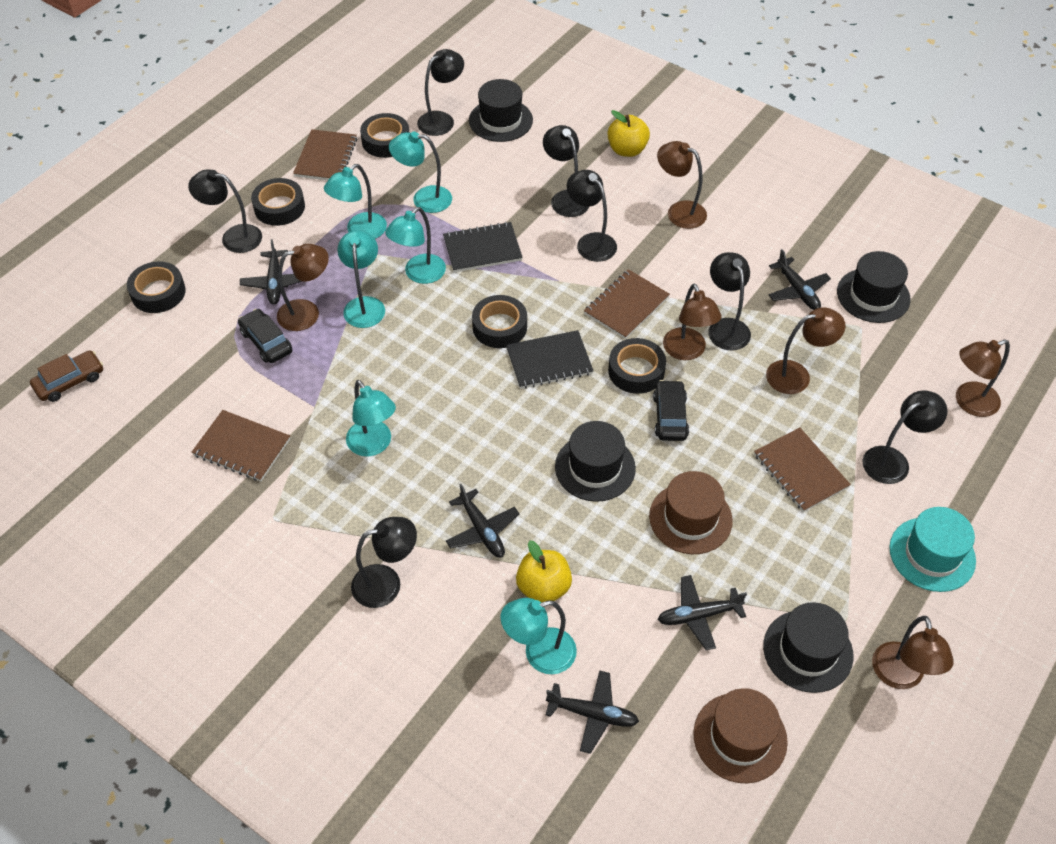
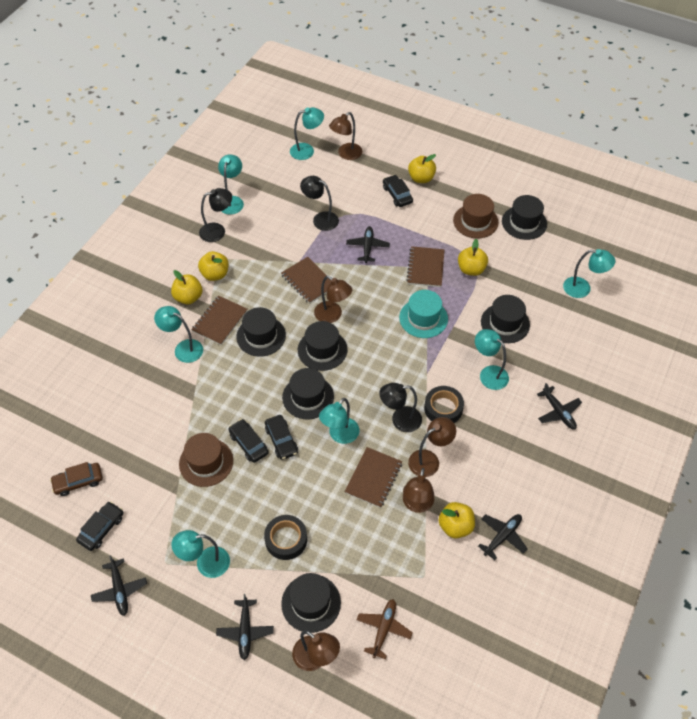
black car: [238,309,292,363] [653,380,689,441] = 2 -> [76,502,123,551] [228,419,269,463] [265,415,298,460] [383,175,413,207] = 4
black hat: [469,79,533,142] [555,421,636,502] [763,602,854,693] [837,251,911,323] = 4 -> [236,307,286,357] [281,573,341,633] [282,368,334,419] [298,321,347,371] [481,295,530,343] [502,195,547,240] = 6
black lamp: [188,170,262,253] [351,517,417,608] [417,49,464,136] [543,125,589,217] [567,170,617,262] [708,252,751,351] [863,390,948,484] = 7 -> [199,188,232,242] [300,176,339,231] [379,383,422,432] = 3
black notebook: [443,222,523,272] [506,330,594,389] = 2 -> none = 0
black tape: [127,261,186,313] [251,178,305,226] [360,113,409,158] [472,295,527,348] [608,338,666,394] = 5 -> [264,515,307,560] [424,386,464,423] = 2
brown lamp: [277,244,329,331] [657,141,707,229] [663,283,722,360] [766,307,846,394] [872,616,954,689] [956,340,1010,417] = 6 -> [292,631,340,671] [314,276,352,323] [329,112,362,160] [403,468,434,513] [408,417,456,477] = 5
brown plane: none = 0 -> [357,599,413,659] = 1
turquoise lamp: [324,164,387,239] [338,230,385,328] [346,380,396,456] [385,207,446,284] [389,132,452,213] [500,598,577,674] = 6 -> [154,306,203,363] [172,530,230,578] [218,155,244,215] [290,107,324,160] [319,398,359,444] [475,329,509,390] [563,249,615,298] = 7
yellow apple: [516,540,572,603] [607,110,650,157] = 2 -> [171,270,202,304] [198,251,229,281] [408,154,436,183] [439,502,475,539] [458,239,488,276] = 5

